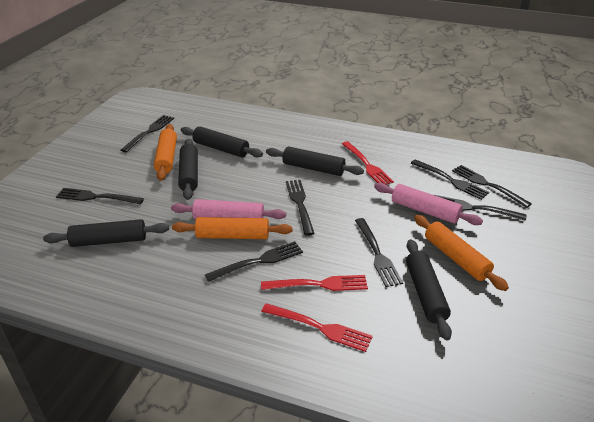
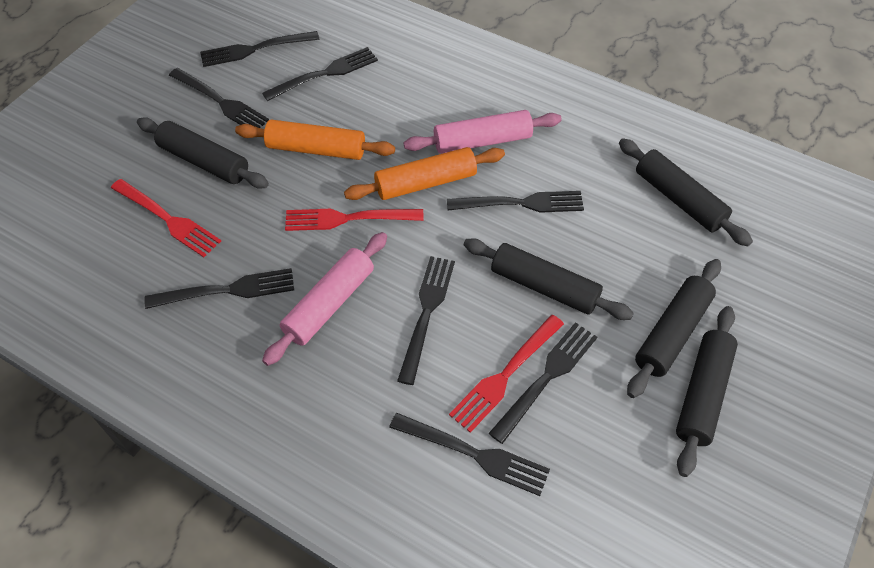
orange rolling pin: [154,124,177,181] [172,217,293,239] [414,215,509,291] = 3 -> [235,120,395,160] [344,147,505,200] = 2

